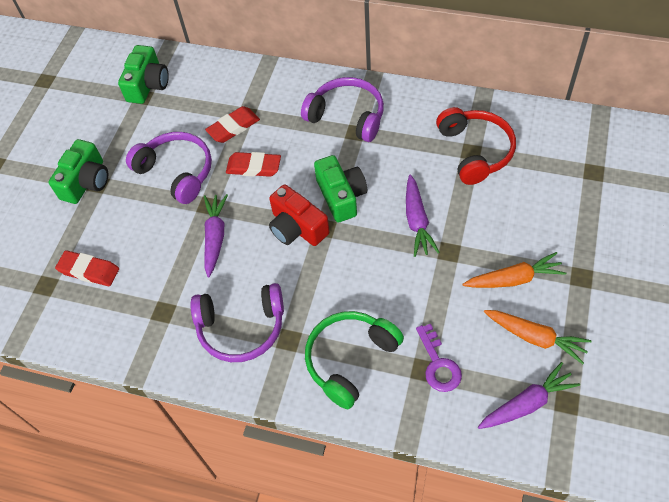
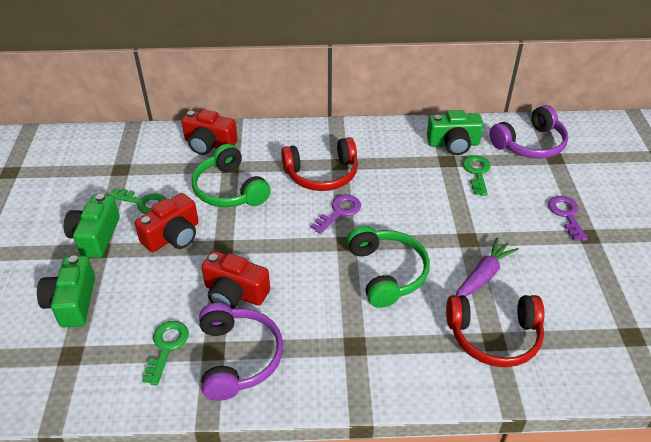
green headphones: [305,311,404,409] = 1 -> [192,144,271,207] [347,226,430,308] = 2
green key: none = 0 -> [110,188,165,214] [142,321,189,386] [462,155,491,196] = 3
orange carrot: [462,252,566,288] [484,310,592,364] = 2 -> none = 0
purple carrot: [204,194,228,278] [406,175,440,257] [478,362,580,429] = 3 -> [456,237,519,297] = 1
purple headphones: [126,132,212,204] [190,283,284,362] [301,77,384,142] = 3 -> [199,303,283,401] [489,105,568,159] = 2
purple key: [416,324,462,392] = 1 -> [311,194,361,234] [548,196,588,241] = 2
red camera: [269,184,330,246] = 1 -> [135,193,199,252] [182,109,238,155] [201,251,270,309] = 3
red eraser: [55,250,119,286] [205,106,260,143] [226,152,281,177] = 3 -> none = 0
red headphones: [436,107,516,185] = 1 -> [281,137,358,191] [446,295,545,367] = 2

